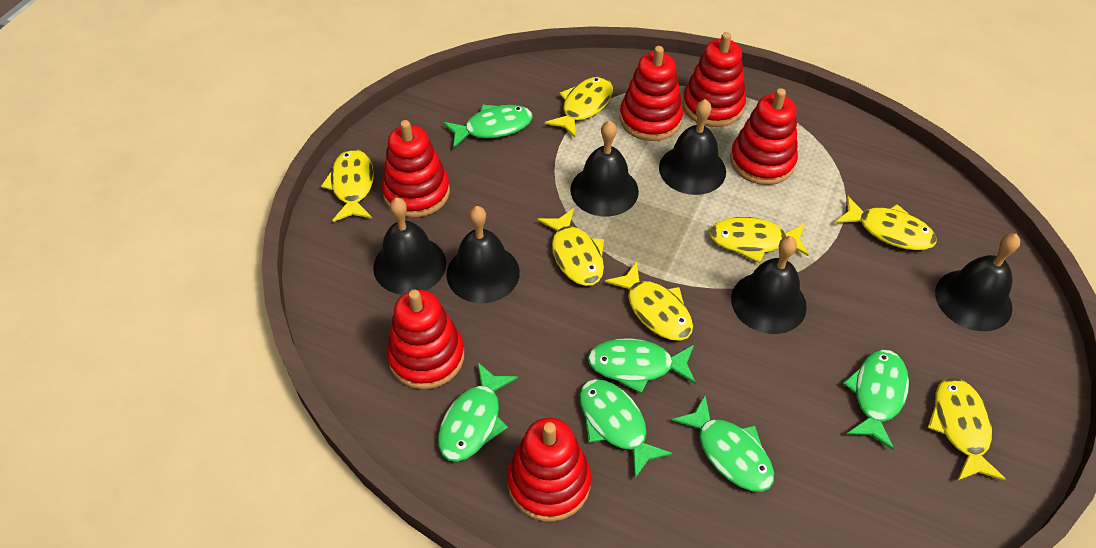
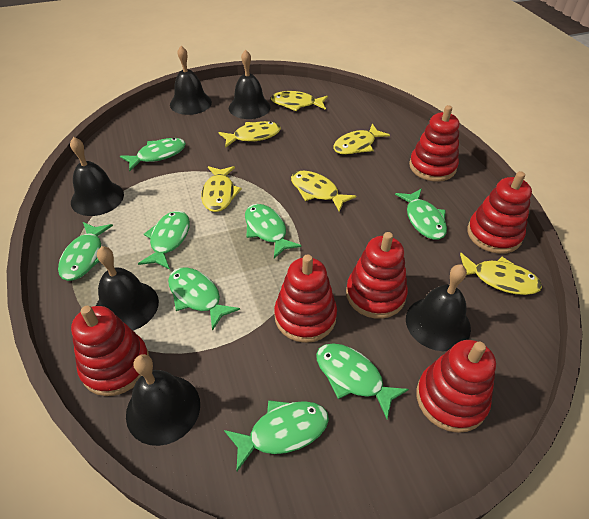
green fish: [438,363,518,462] [443,105,533,148] [579,379,673,478] [588,338,696,393] [672,395,774,492] [843,350,909,450] = 6 -> [58,222,113,281] [120,138,186,171] [138,211,190,269] [168,267,240,331] [224,400,329,471] [245,204,302,258] [316,343,409,419] [395,189,447,240] = 8
yellow fish: [321,149,374,222] [537,208,604,286] [545,77,613,138] [605,261,693,341] [709,217,809,263] [835,195,937,250] [928,377,1006,481] = 7 -> [201,166,242,212] [218,121,281,148] [271,91,328,111] [291,171,356,212] [333,124,390,155] [460,253,542,295] = 6

